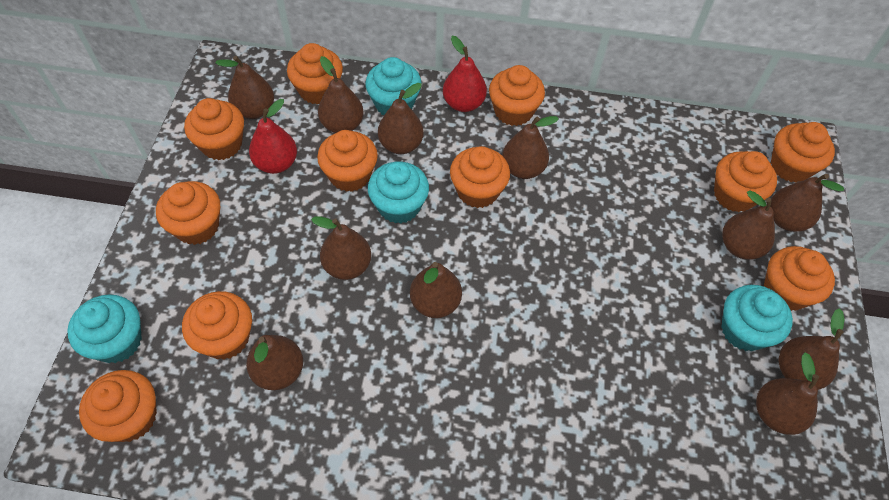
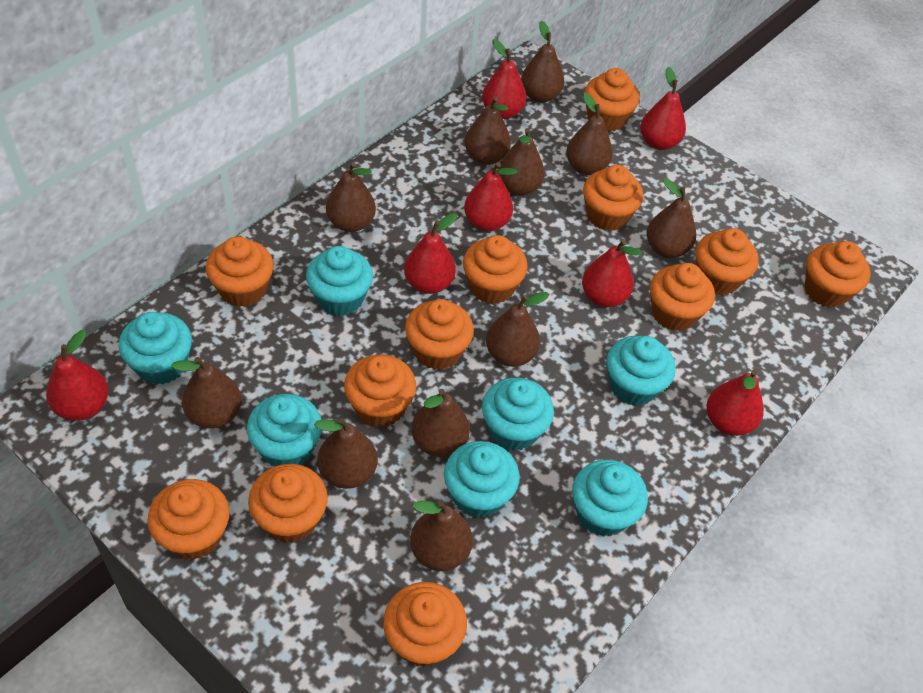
orange cupcake: [79,370,157,442] [156,181,220,245] [182,291,252,360] [184,98,244,160] [287,43,343,105] [317,130,378,192] [450,146,510,208] [489,65,545,126] [714,151,777,212] [764,246,835,311] [771,122,835,183] = 11 -> [147,479,230,560] [206,236,274,307] [248,464,328,543] [344,355,416,427] [383,582,467,667] [405,299,474,370] [463,235,528,304] [583,165,643,231] [585,68,640,131] [650,263,715,331] [696,228,759,295] [805,241,871,308] = 12
red pear: [249,99,297,174] [443,36,487,112] = 2 -> [46,330,108,421] [404,213,457,294] [464,162,517,231] [482,39,526,119] [582,240,642,307] [641,67,686,150] [707,369,764,436] = 7
turquoise cupcake: [67,294,142,363] [365,57,422,115] [368,162,429,224] [721,285,793,351] = 4 -> [118,312,192,385] [247,394,322,466] [306,246,373,316] [444,441,520,518] [482,378,554,451] [572,460,648,537] [607,336,676,406] = 7

